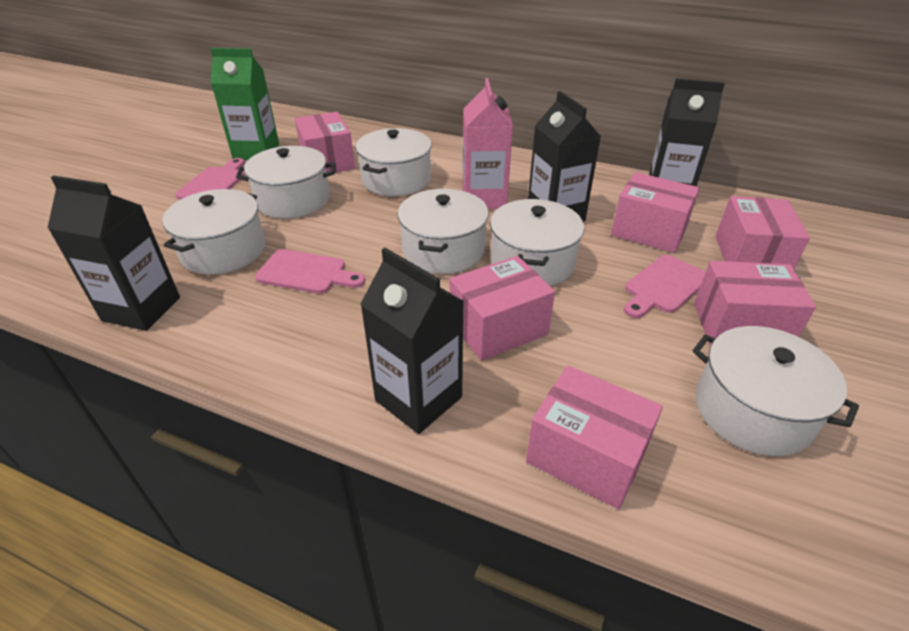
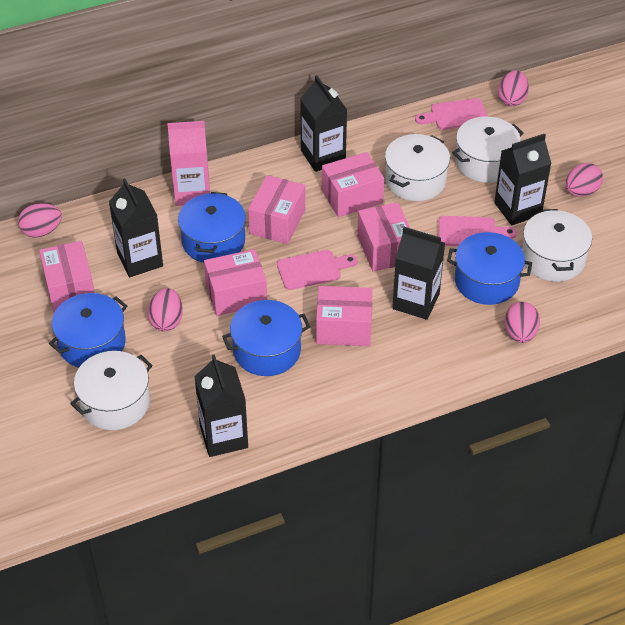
black carton: [47,175,180,331] [360,248,464,434] [528,91,601,222] [649,78,725,186] = 4 -> [109,178,163,277] [194,354,248,457] [300,75,347,172] [392,227,445,320] [494,134,552,225] = 5
blue pot: none = 0 -> [49,293,127,368] [178,192,246,263] [222,300,310,376] [447,232,532,305] = 4
green carton: [210,48,279,160] = 1 -> none = 0
pink egg: none = 0 -> [18,203,62,238] [148,288,183,331] [498,70,529,106] [505,302,540,343] [565,163,603,197] = 5
white pot: [162,189,265,275] [236,146,336,219] [356,128,432,196] [398,189,489,274] [490,199,584,286] [693,326,859,456] = 6 -> [70,351,153,430] [385,134,450,201] [452,116,523,183] [522,209,592,282] = 4

